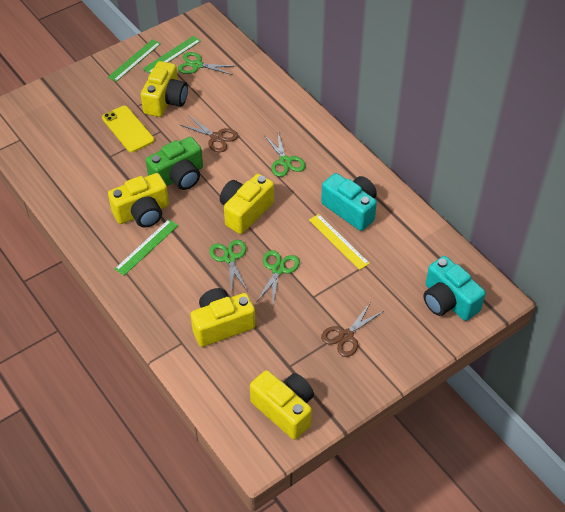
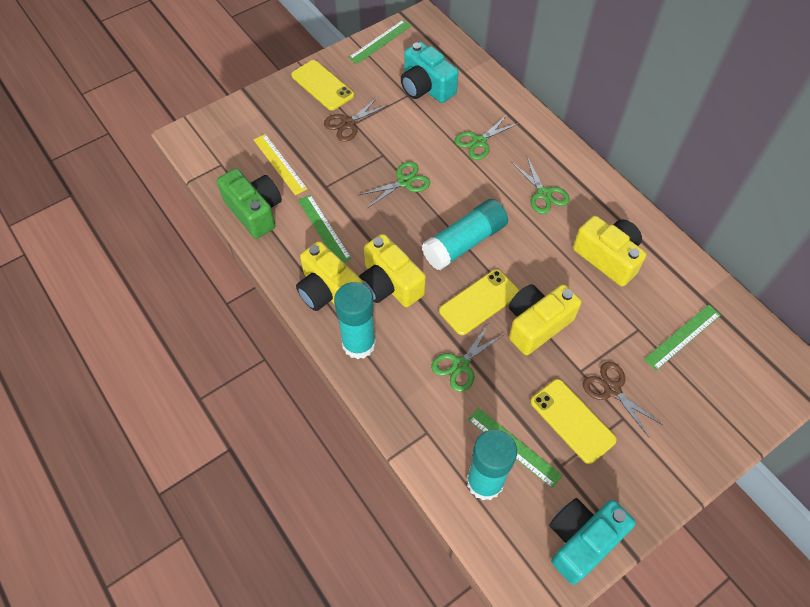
green ruler: [108,39,161,82] [115,219,178,276] [143,36,201,74] = 3 -> [298,195,352,262] [348,20,412,64] [468,408,563,488] [644,304,721,371] = 4
turquoise glue stick: none = 0 -> [334,282,376,359] [422,199,508,270] [467,430,517,501] = 3
yellow camera: [108,173,169,228] [141,61,188,117] [191,288,256,347] [220,174,274,234] [250,370,314,440] = 5 -> [296,241,363,311] [359,234,426,307] [509,284,581,355] [573,216,647,286] = 4
yellow phone: [102,106,154,152] = 1 -> [291,60,354,110] [439,269,520,335] [530,379,617,464] = 3

